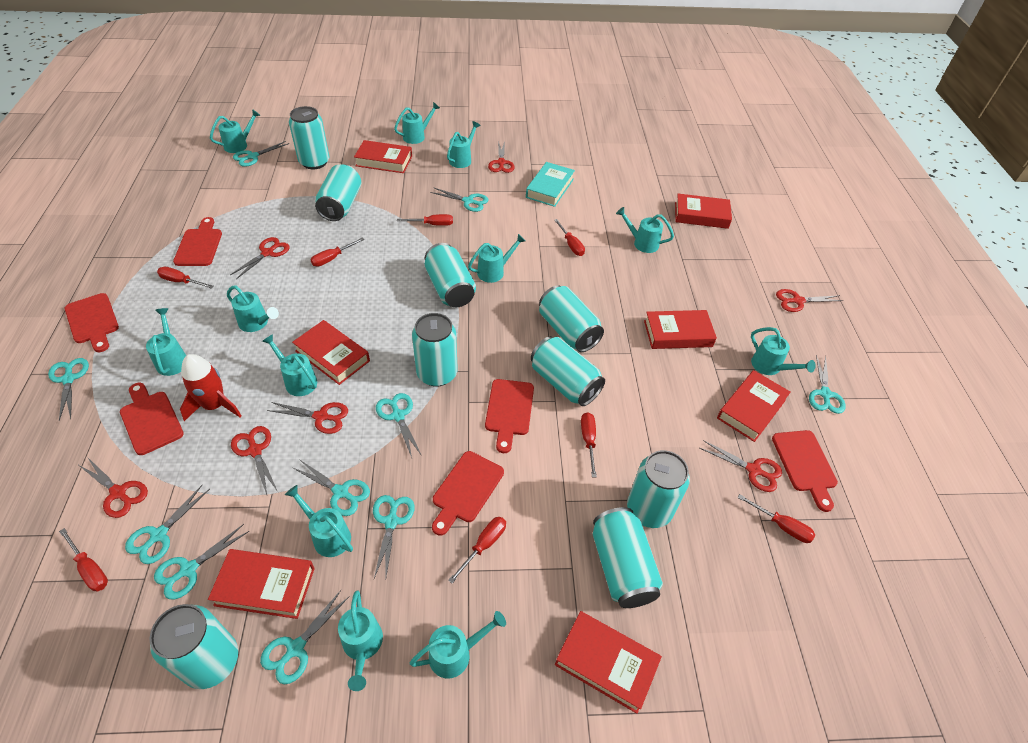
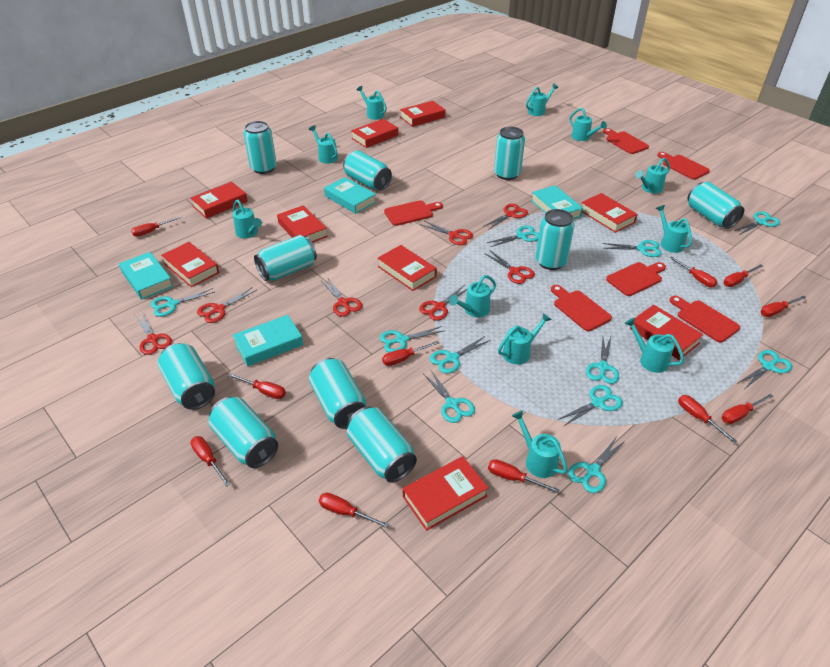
red book: [208,549,315,619] [292,320,370,385] [354,140,412,173] [555,611,662,714] [644,310,717,349] [675,194,732,229] [717,370,791,442] = 7 -> [161,242,219,287] [190,182,248,219] [277,205,328,243] [351,119,398,148] [377,245,437,291] [400,101,445,127] [403,456,488,531] [581,193,638,233] [630,305,704,360] = 9
red rocket: [180,354,242,421] = 1 -> none = 0
red screwdriver: [59,528,108,592] [157,267,214,289] [311,238,364,267] [397,214,453,226] [448,517,506,583] [554,219,585,256] [581,412,597,477] [737,494,815,543] = 8 -> [131,216,181,237] [190,436,231,486] [228,373,286,399] [319,493,389,528] [382,341,439,366] [488,459,560,493] [670,257,717,287] [678,395,737,443] [722,394,774,424] [724,264,763,287] [760,296,807,317] = 11
turquoise book: [526,162,575,207] = 1 -> [119,252,173,300] [233,315,303,366] [324,177,376,214] [531,185,583,219] = 4
turquoise can: [149,604,238,689] [289,106,329,169] [315,164,361,221] [412,313,458,387] [425,243,476,307] [531,337,605,406] [539,286,604,352] [593,507,663,608] [627,450,690,528] = 9 -> [158,343,215,410] [209,397,278,468] [244,121,277,174] [254,235,317,281] [309,358,366,429] [343,150,392,190] [347,407,417,482] [494,127,525,180] [536,209,575,270] [688,182,744,229] = 10
turquoise scissors: [48,358,89,421] [125,485,210,564] [154,524,249,599] [233,141,289,167] [260,590,350,685] [293,459,370,516] [373,495,415,579] [376,393,422,457] [430,187,488,212] [809,355,846,414] = 10 -> [151,288,215,317] [380,326,444,353] [424,371,475,423] [430,336,491,374] [487,226,539,247] [557,385,623,427] [568,438,626,493] [586,337,619,384] [602,240,662,257] [734,212,780,235] [737,350,792,389] = 11
turquoise watering can: [146,308,187,376] [210,109,260,153] [227,285,279,332] [262,334,317,396] [285,485,353,557] [338,590,383,691] [394,102,440,144] [410,611,506,679] [447,121,481,168] [468,234,526,283] [616,207,674,253] [751,327,816,375] = 12 -> [233,200,262,238] [309,125,338,164] [356,86,387,120] [449,275,496,317] [498,313,551,365] [512,410,568,478] [526,83,558,116] [570,108,607,141] [625,318,684,373] [635,158,670,194] [656,205,692,253] = 11

